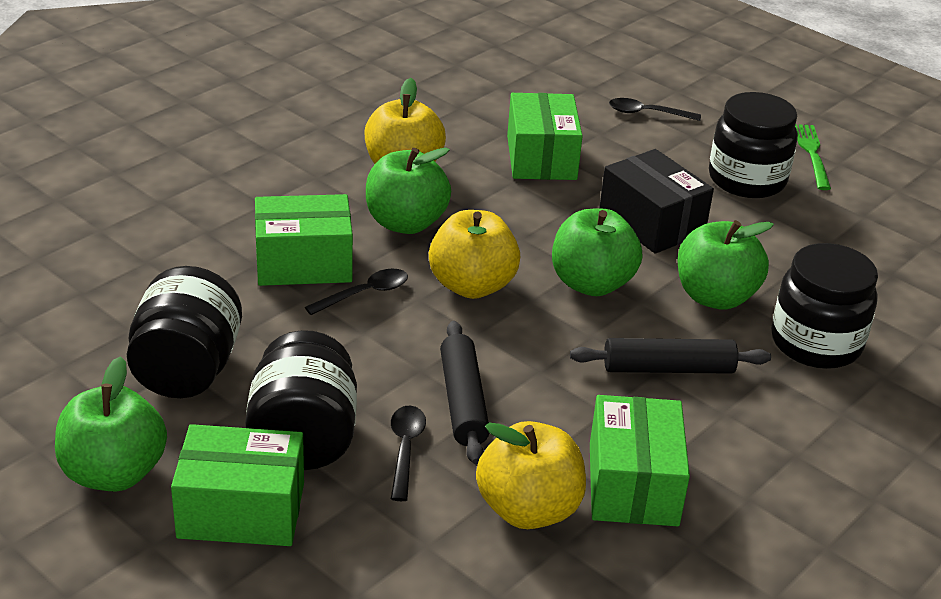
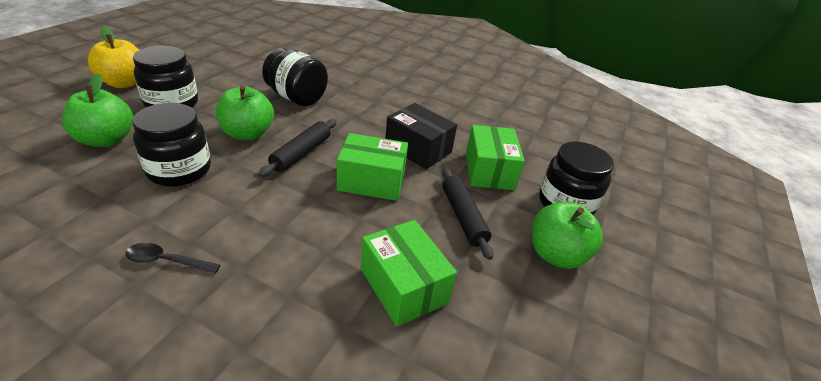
black spoon: [305,269,408,315] [391,406,426,501] [609,98,701,121] = 3 -> [126,243,220,274] = 1
green apple: [55,356,167,491] [366,148,451,234] [552,208,642,296] [677,220,774,310] = 4 -> [62,73,133,147] [216,85,274,140] [532,202,603,269] = 3
green box: [171,424,304,546] [255,194,353,286] [507,93,583,180] [590,395,690,526] = 4 -> [337,133,408,201] [361,220,457,327] [466,125,525,190] = 3
green fork: [795,124,831,190] = 1 -> none = 0
yellow apple: [365,78,446,164] [429,210,520,299] [476,421,586,529] = 3 -> [88,27,139,88] = 1

